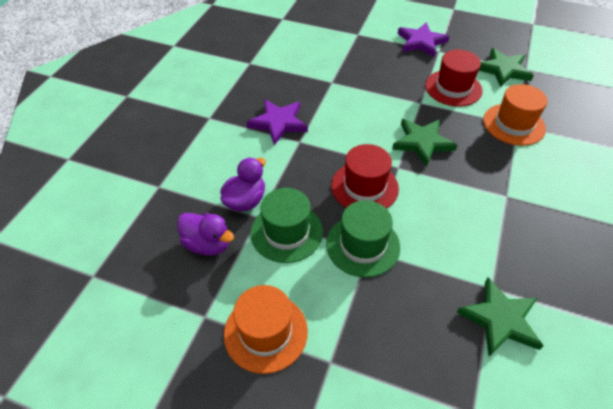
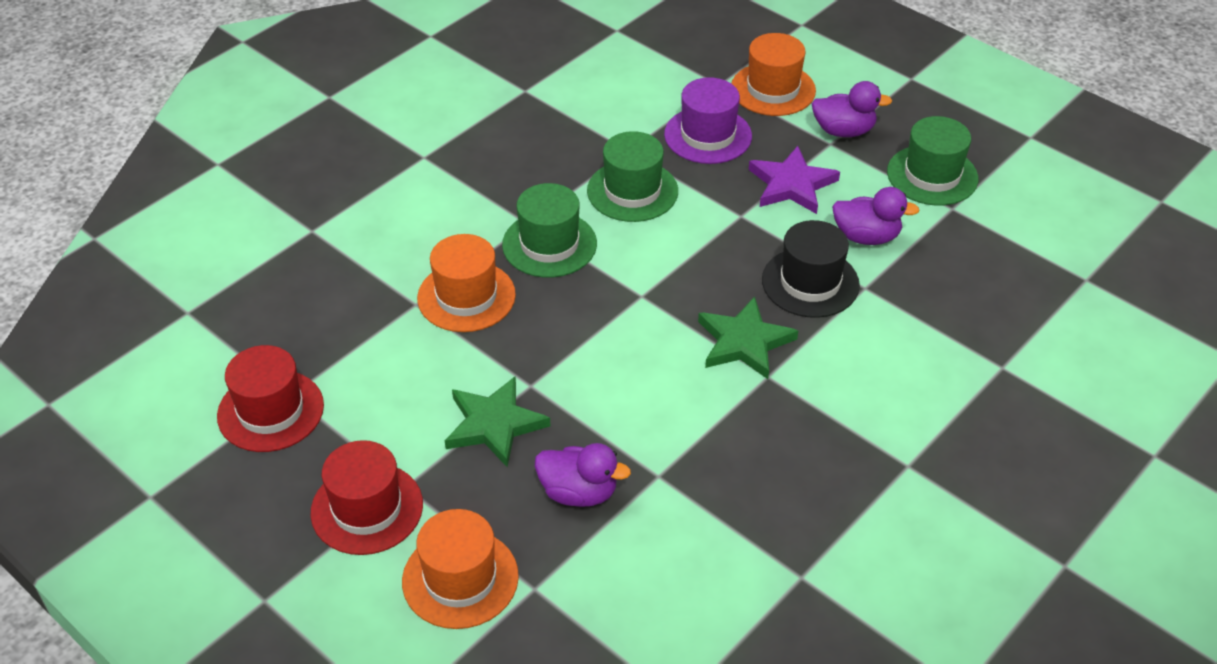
black hat: none = 0 -> [762,220,860,318] = 1
green hat: [251,188,323,263] [326,200,400,277] = 2 -> [502,183,597,278] [587,131,678,222] [887,116,978,206] = 3
green star: [392,119,457,167] [456,277,544,356] [479,48,534,87] = 3 -> [445,377,550,467] [698,296,798,379] = 2
orange hat: [224,285,308,374] [483,84,548,146] = 2 -> [402,509,519,629] [417,234,516,332] [731,33,816,116] = 3
purple duck: [177,213,234,256] [220,157,266,212] = 2 -> [535,443,631,507] [812,81,892,137] [832,187,920,245] = 3
purple hat: none = 0 -> [664,77,752,164] = 1
purple star: [247,99,308,145] [398,22,450,58] = 2 -> [749,146,840,214] = 1

